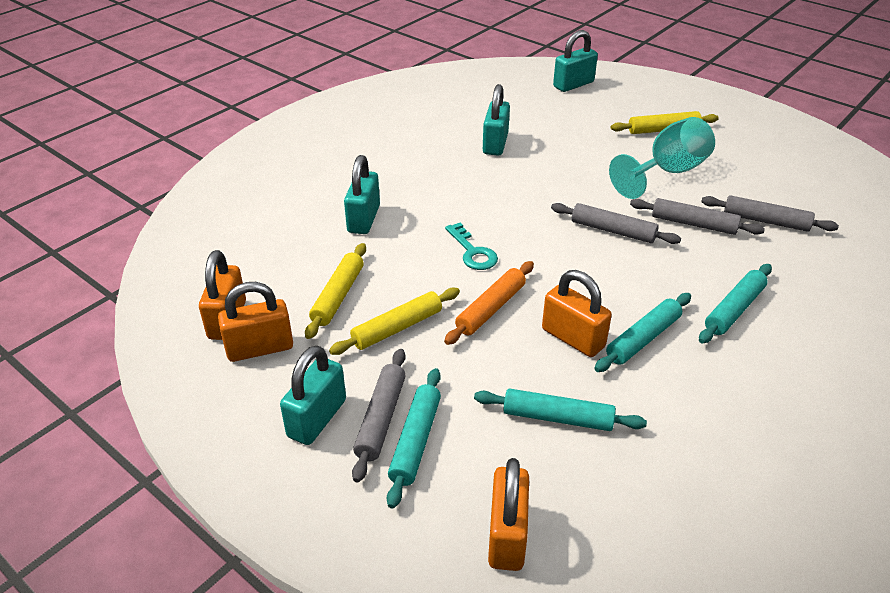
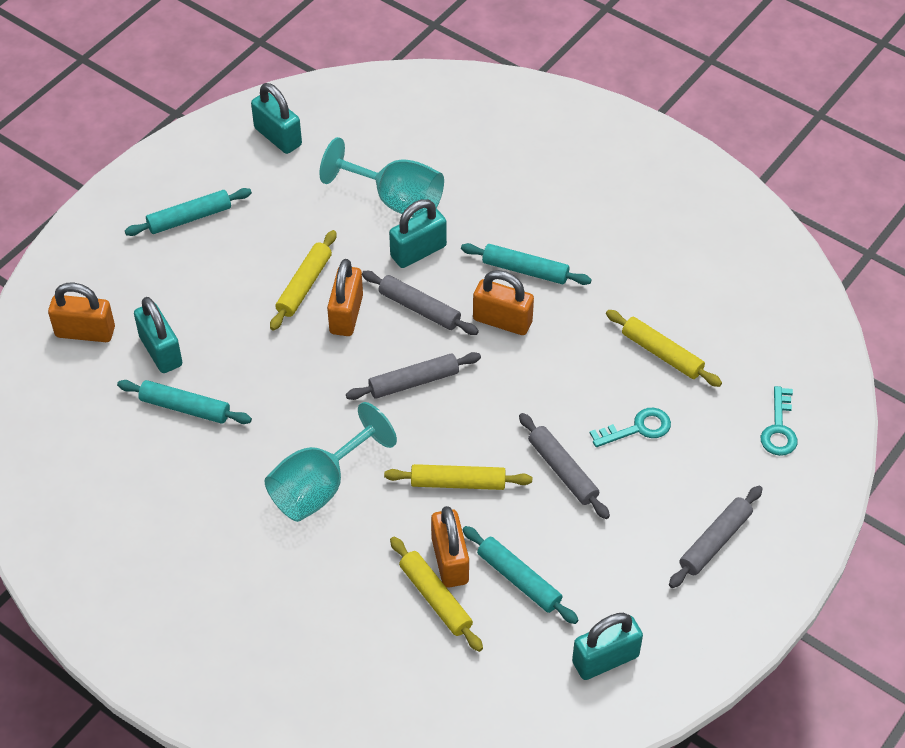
orange rolling pin: [444,261,534,345] = 1 -> none = 0
turquoise goblet: [609,117,715,199] = 1 -> [264,402,397,522] [319,137,444,217] = 2
turquoise key: [445,222,498,270] = 1 -> [590,408,671,447] [761,386,798,456] = 2
yellow rolling pin: [305,243,366,339] [329,288,460,355] [611,111,719,134] = 3 -> [270,230,336,330] [384,464,532,490] [390,537,483,652] [606,310,722,387] = 4

